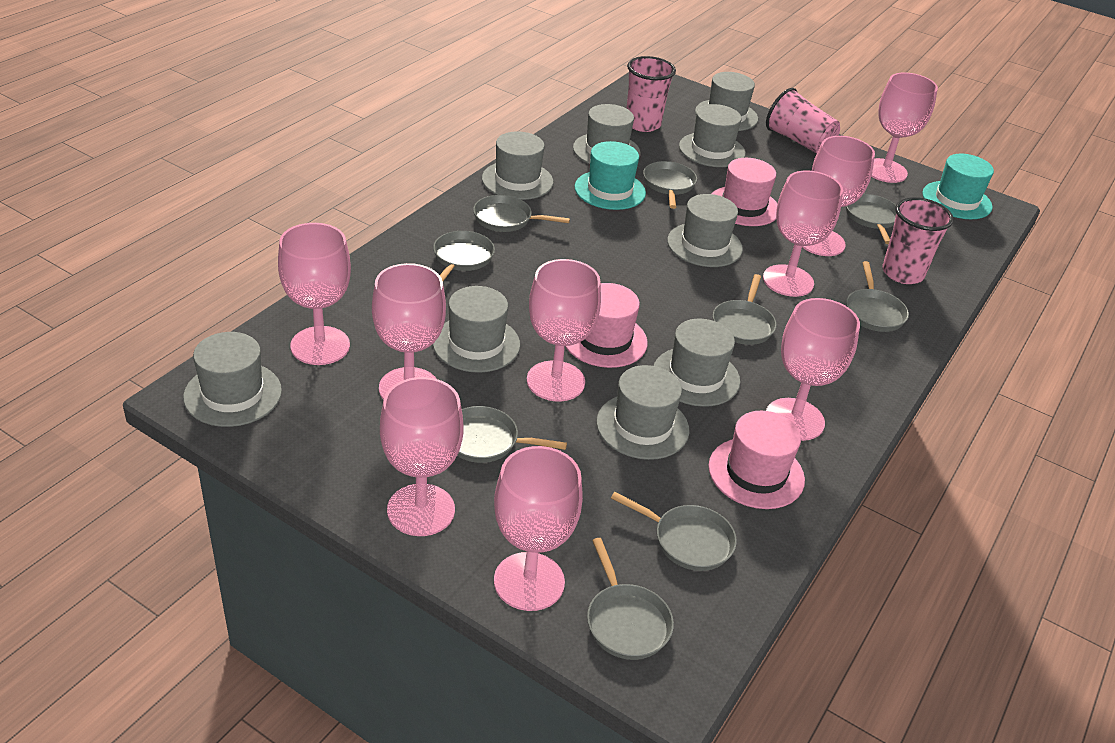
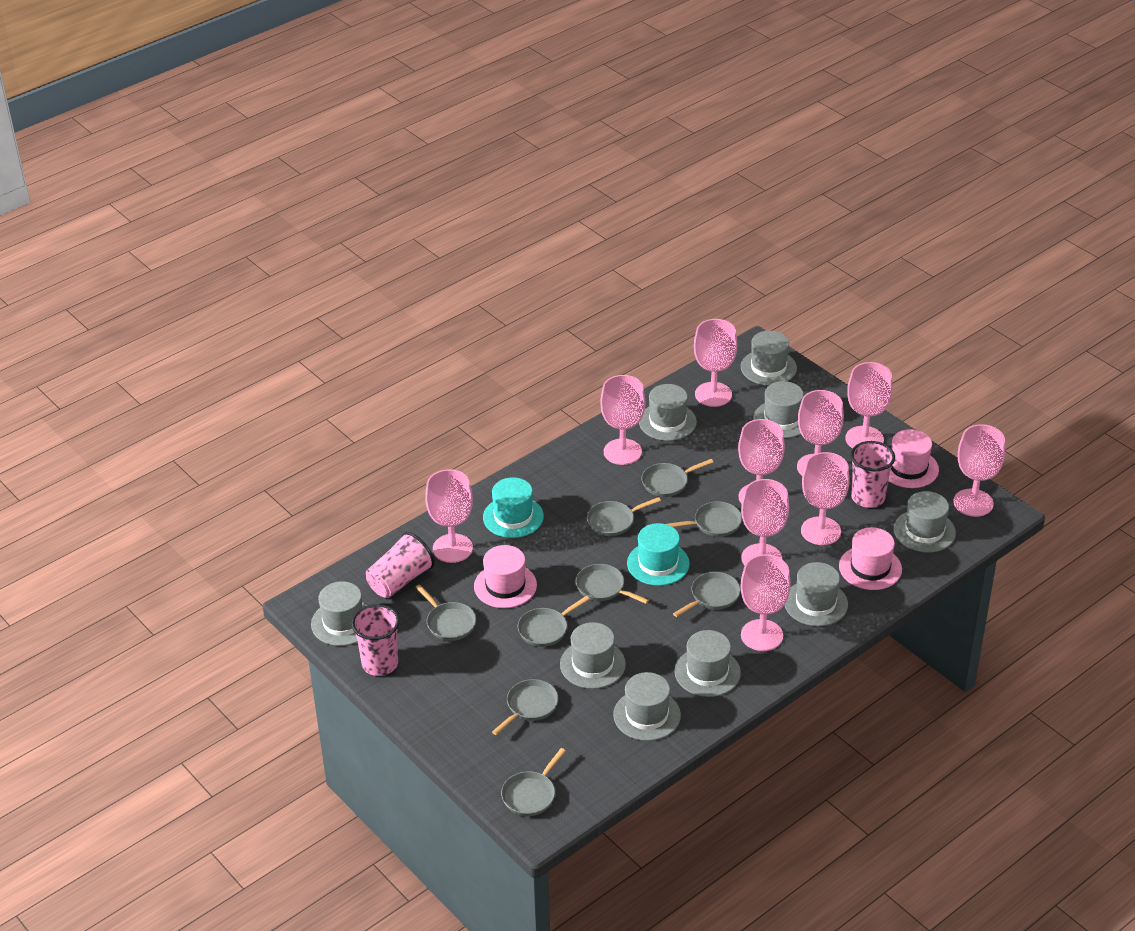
pink goblet: [278,223,351,365] [372,263,446,400] [380,377,464,536] [494,446,583,611] [527,259,601,401] [763,171,843,297] [766,298,860,441] [802,136,875,256] [871,72,938,183] = 9 -> [425,469,473,563] [600,375,645,465] [694,319,737,407] [738,419,785,504] [740,554,791,651] [741,479,789,566] [797,390,844,476] [801,452,850,545] [845,362,893,448] [953,424,1005,517] = 10

